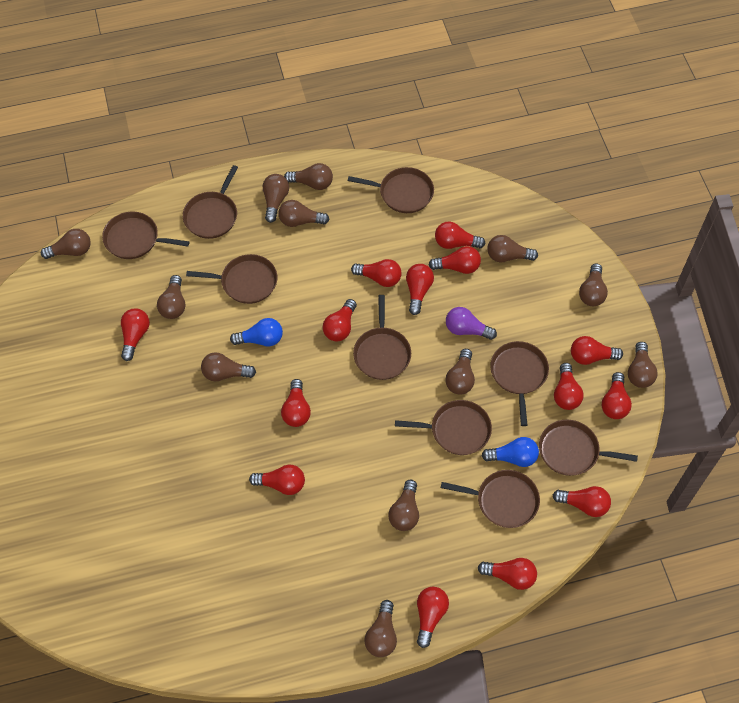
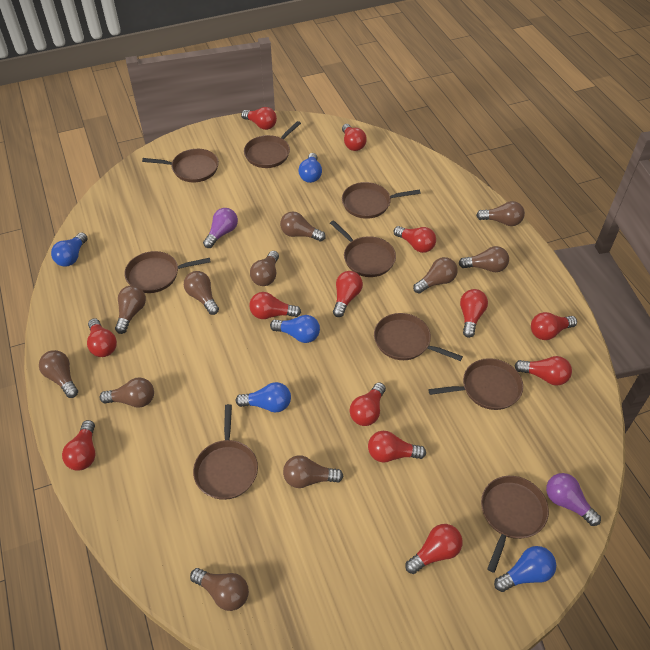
blue light bulb: [230,318,283,346] [482,437,539,467] = 2 -> [51,232,87,267] [236,382,291,413] [270,315,320,343] [299,153,322,183] [494,546,556,592] = 5
brown light bulb: [41,229,91,259] [157,275,185,319] [201,352,256,381] [263,174,289,223] [278,200,329,227] [284,163,333,190] [364,600,397,657] [388,480,419,531] [445,349,475,395] [487,235,538,262] [579,263,608,306] [628,342,657,388] = 12 -> [39,350,78,398] [99,378,154,408] [115,285,146,334] [184,271,219,315] [190,568,249,611] [250,251,279,286] [280,212,326,241] [283,455,344,488] [413,257,458,293] [458,246,509,272] [476,201,525,226] = 11
purple light bulb: [446,307,497,340] = 1 -> [203,208,238,248] [546,473,601,526] = 2
red light bulb: [121,308,150,361] [249,465,305,495] [281,379,311,427] [323,299,357,342] [351,259,402,287] [406,264,434,315] [417,587,449,648] [429,246,481,274] [435,222,485,249] [478,558,537,590] [553,486,611,517] [554,363,584,410] [571,336,623,365] [602,372,632,419] = 14 -> [62,420,95,471] [87,318,117,357] [241,107,277,130] [249,292,301,319] [333,271,363,317] [342,124,367,151] [350,382,386,426] [368,431,426,463] [393,226,436,253] [405,524,463,574] [460,289,488,338] [514,356,572,386] [531,312,577,340] = 13

